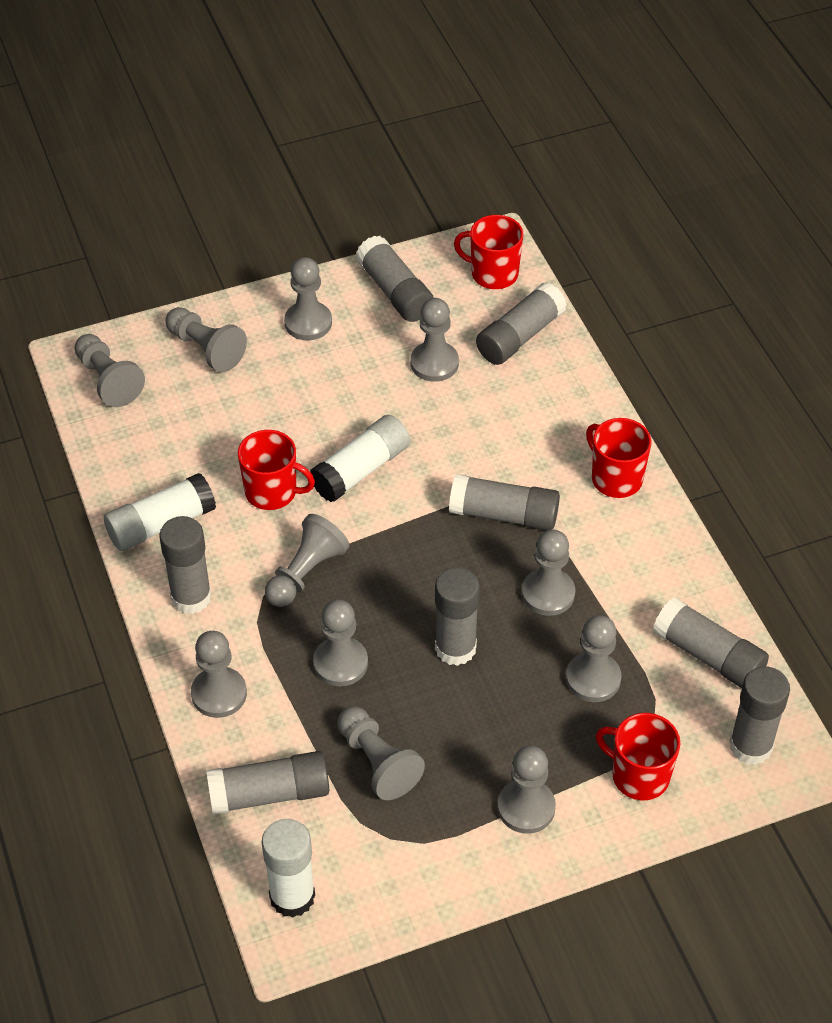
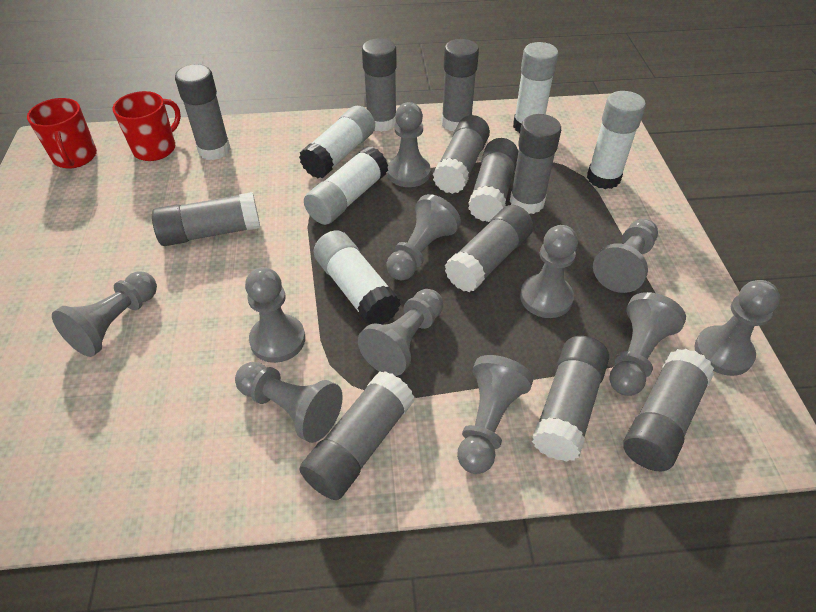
grey glue stick: [159,516,212,614] [206,751,329,815] [356,236,434,322] [435,567,480,666] [449,474,560,530] [476,282,567,365] [653,597,769,688] [730,666,790,765] = 8 -> [152,192,260,246] [175,64,231,160] [299,371,414,500] [362,38,397,132] [433,115,490,194] [441,39,479,131] [445,205,534,292] [468,138,518,222] [510,114,561,214] [532,336,609,462] [623,349,714,471] = 11
red mug: [238,430,315,510] [454,215,523,289] [586,418,651,498] [596,713,681,800] = 4 -> [27,98,97,169] [113,91,181,161] = 2
white glue stick: [104,473,216,551] [262,819,315,918] [310,415,410,502] = 3 -> [299,106,375,178] [304,146,388,225] [314,230,401,325] [513,42,559,133] [587,91,646,189] = 5

